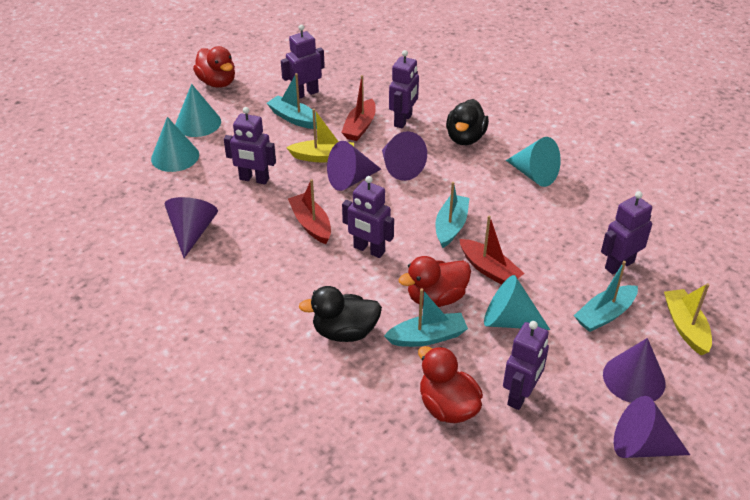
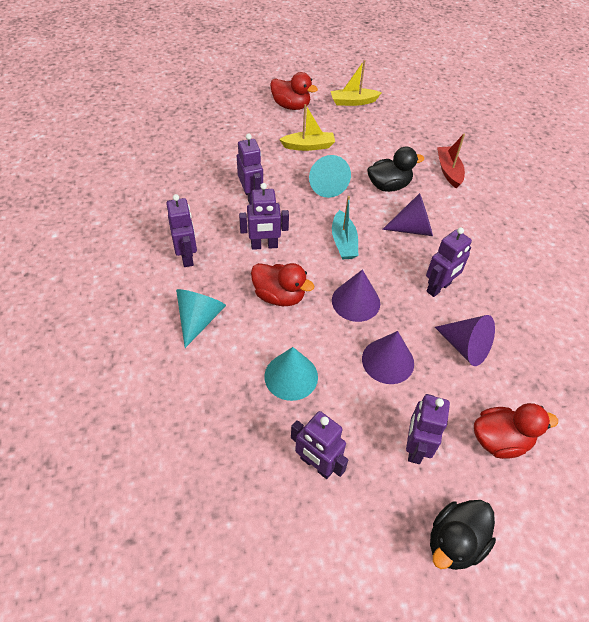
purple cone: [165,197,218,258] [327,141,381,191] [382,131,427,181] [603,338,666,403] [614,396,690,458] = 5 -> [332,269,380,322] [362,331,414,384] [382,193,433,236] [435,315,495,366] = 4
red boat: [288,179,331,244] [341,75,376,141] [459,215,525,285] = 3 -> [437,133,465,188] = 1
turquoise boat: [267,73,317,129] [384,288,468,347] [435,182,469,248] [574,261,638,332] = 4 -> [332,196,358,260] = 1
turquoise cone: [151,117,199,172] [175,84,221,137] [484,275,550,330] [506,137,561,187] = 4 -> [176,289,226,348] [264,347,318,401] [309,155,351,198] = 3

